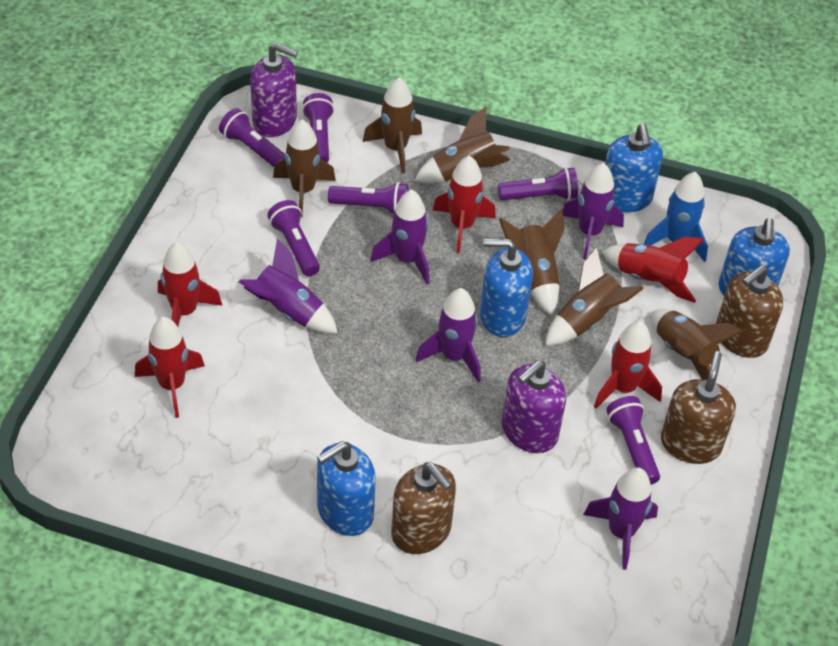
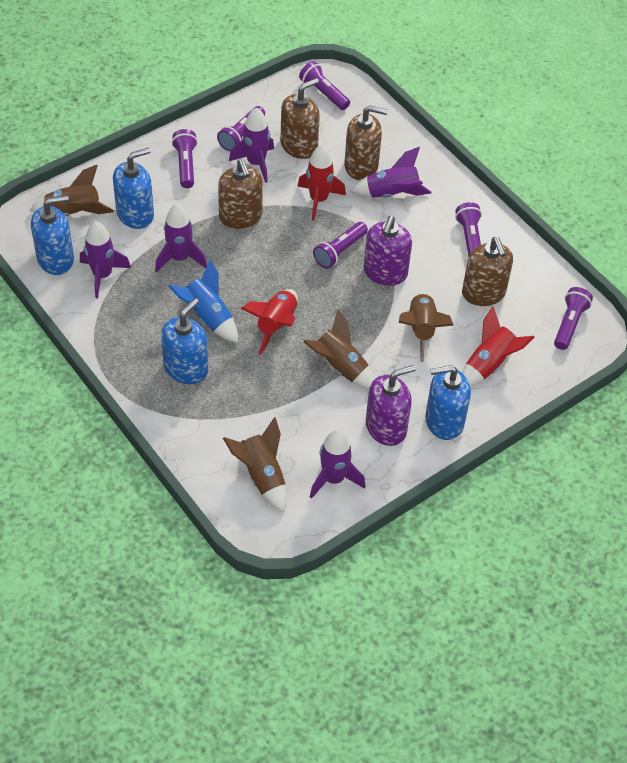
brown rocket: [273,119,336,217] [363,77,422,174] [414,107,510,183] [499,208,565,316] [545,247,644,346] [652,309,744,380] = 6 -> [30,165,114,216] [223,417,287,513] [303,309,375,389] [399,291,454,362] = 4
brown soap dispenser: [391,462,456,554] [661,351,736,464] [716,265,783,358] = 3 -> [218,159,263,229] [281,78,320,159] [344,105,388,180] [462,237,513,306] = 4
red rocket: [135,317,205,418] [158,242,223,326] [433,156,496,253] [594,321,662,409] [602,237,705,303] = 5 -> [241,289,298,355] [298,145,346,221] [462,306,535,387] = 3

